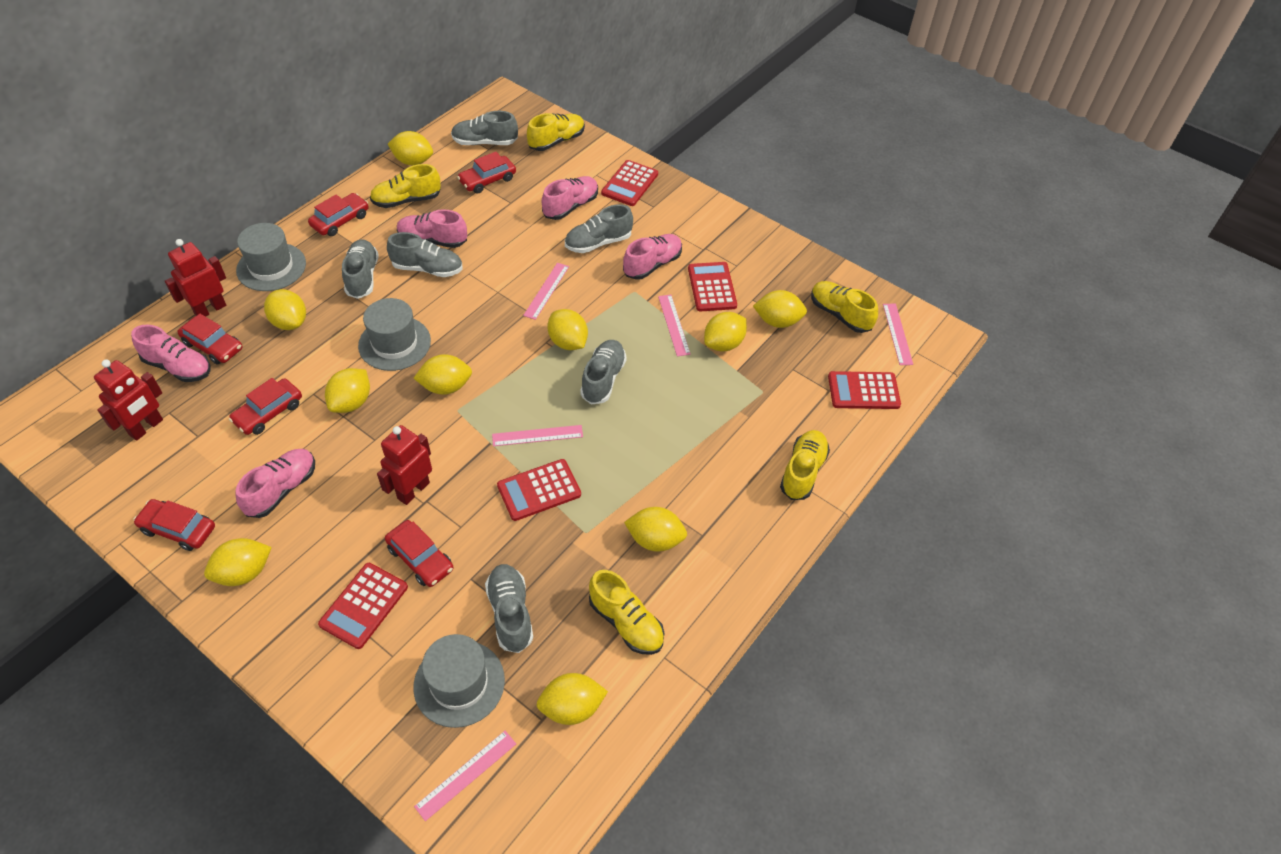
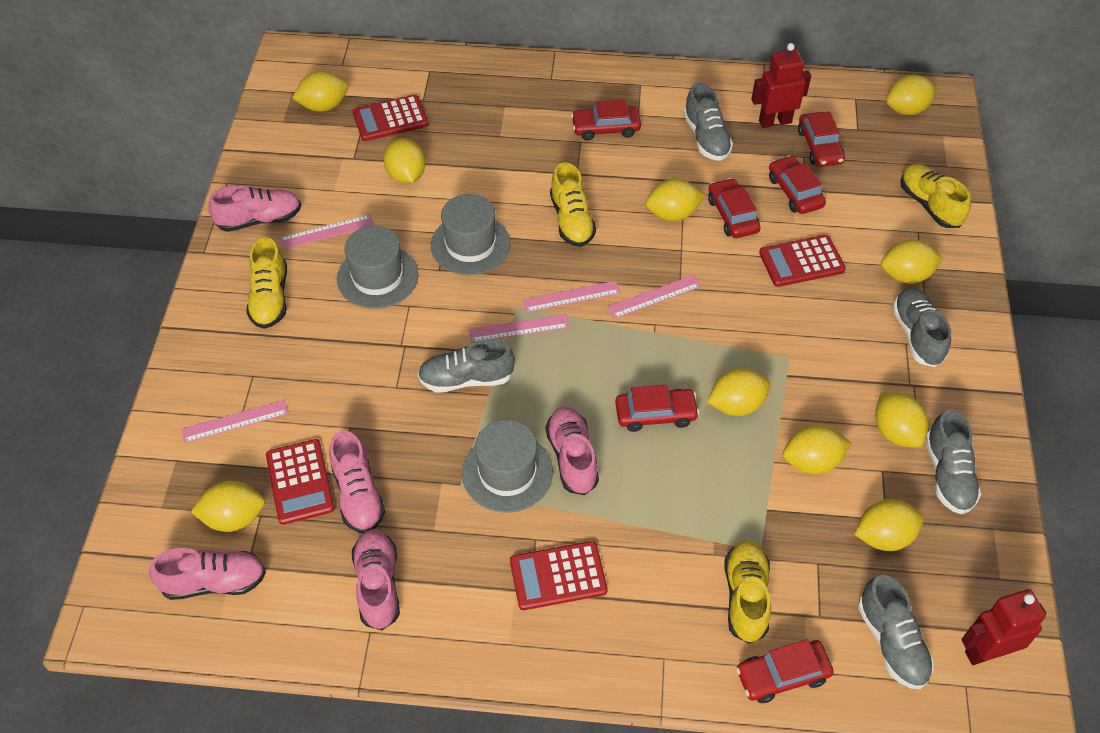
grey shoe: [342,239,379,299] [387,232,463,277] [451,111,518,145] [485,564,533,653] [565,204,633,253] [580,340,627,405] = 6 -> [418,339,515,393] [684,83,733,161] [858,575,934,689] [892,288,951,367] [926,409,981,514] = 5
red calculator: [318,563,408,649] [497,459,581,521] [601,160,658,206] [688,262,737,312] [828,371,901,409] = 5 -> [266,439,335,525] [352,95,429,141] [510,541,608,610] [759,235,846,287] = 4
red robot: [94,360,163,441] [165,239,226,317] [377,425,432,505] = 3 -> [751,43,811,128] [961,589,1046,665] = 2
yellow shoe: [370,164,441,208] [527,113,585,151] [589,570,664,655] [780,430,830,500] [811,281,878,333] = 5 -> [246,237,287,329] [550,162,596,247] [724,540,771,644] [900,164,971,228] = 4

